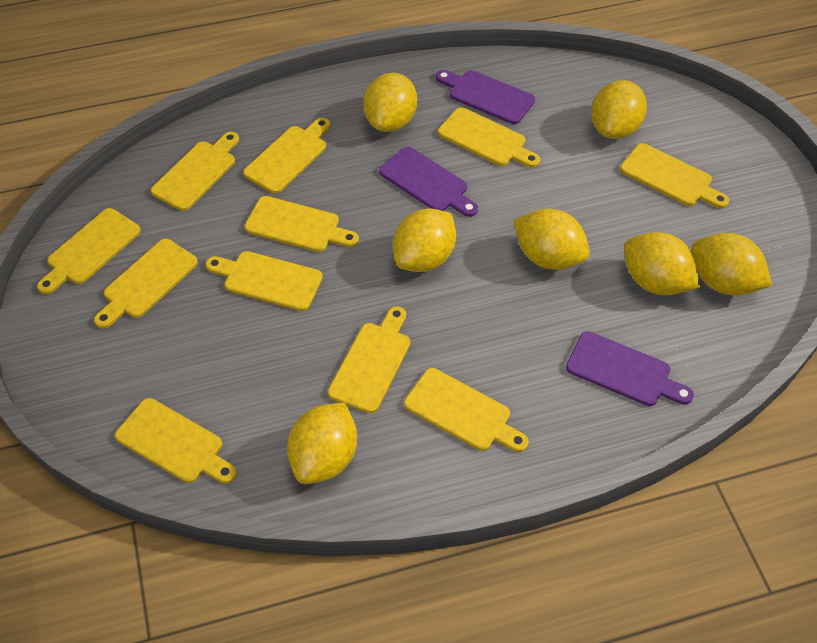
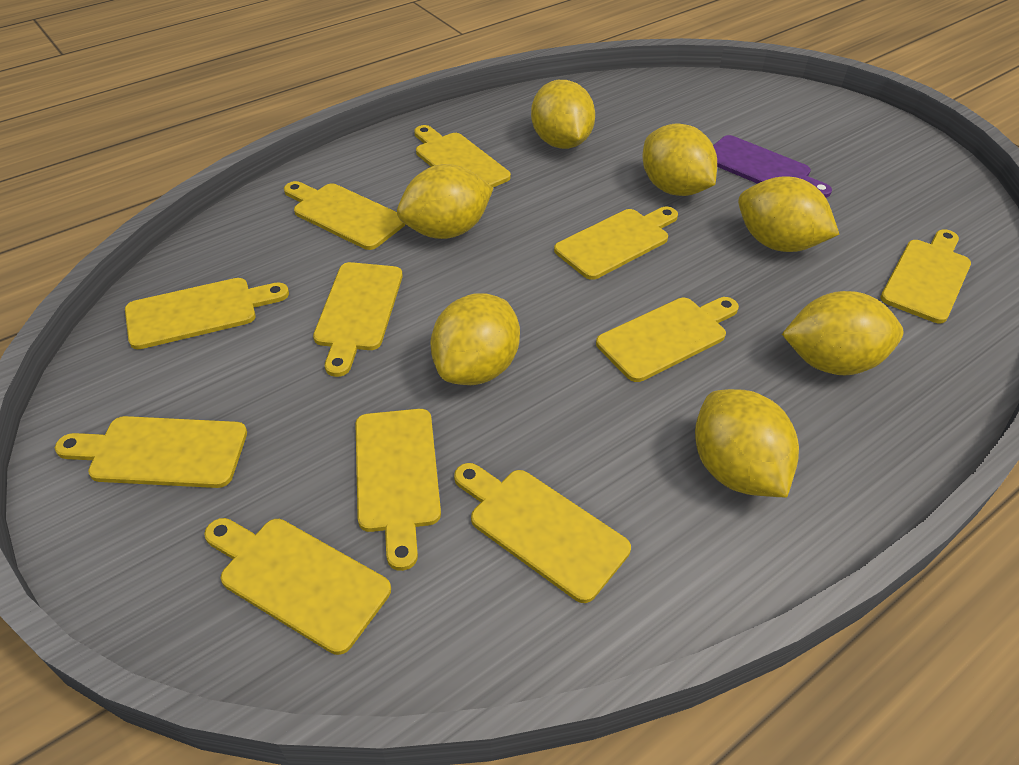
purple cutting board: [379,147,478,217] [436,70,535,124] [566,331,694,406] = 3 -> [713,135,832,198] = 1

